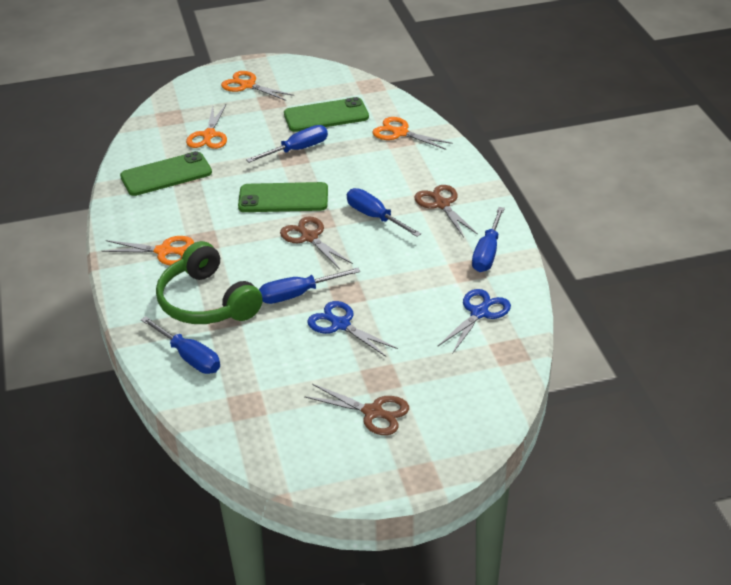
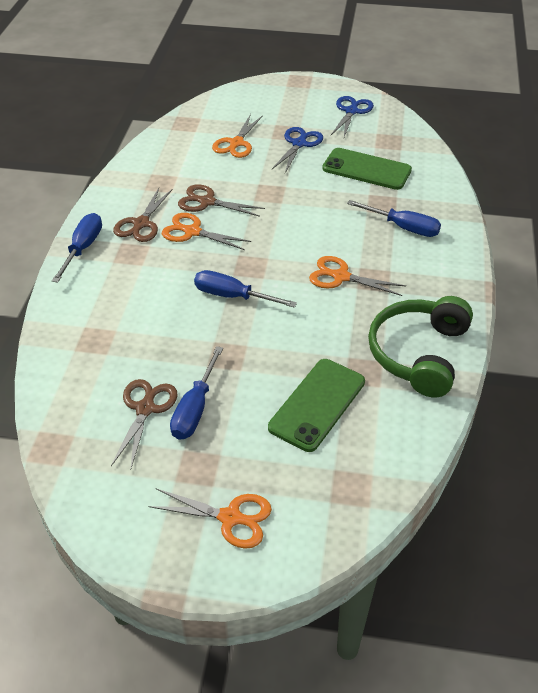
blue screwdriver: [141,316,220,374] [246,125,328,163] [259,268,360,304] [347,188,421,237] [472,207,505,272] = 5 -> [52,213,102,283] [170,346,223,440] [194,270,297,308] [347,200,441,237] = 4
green phone: [120,151,212,196] [238,182,328,212] [284,97,369,132] = 3 -> [268,359,365,452] [322,148,412,190] = 2

